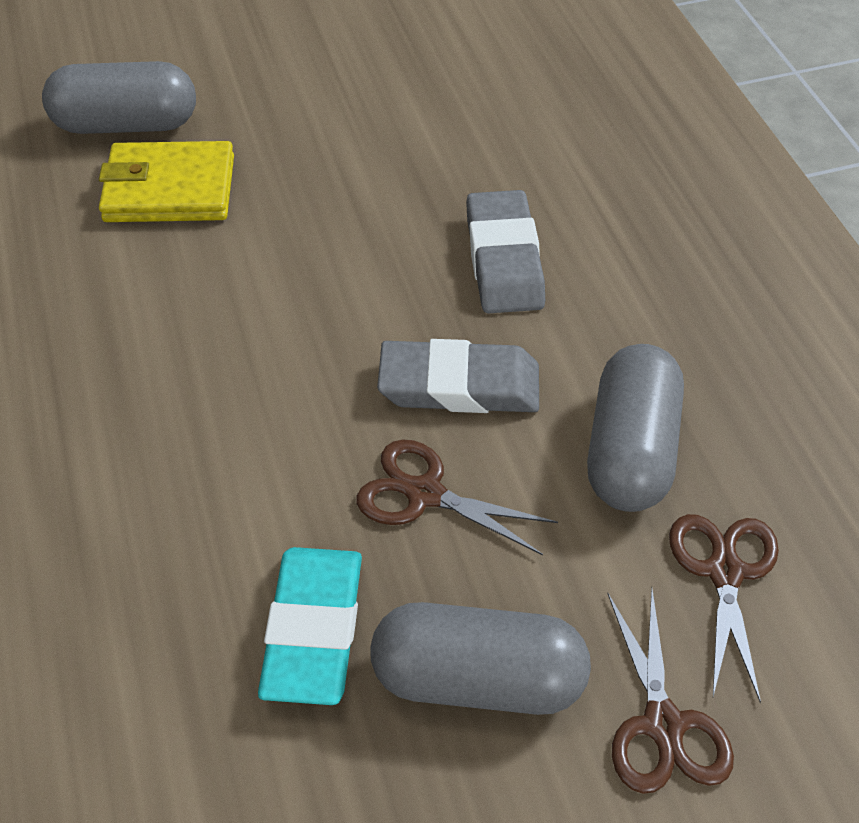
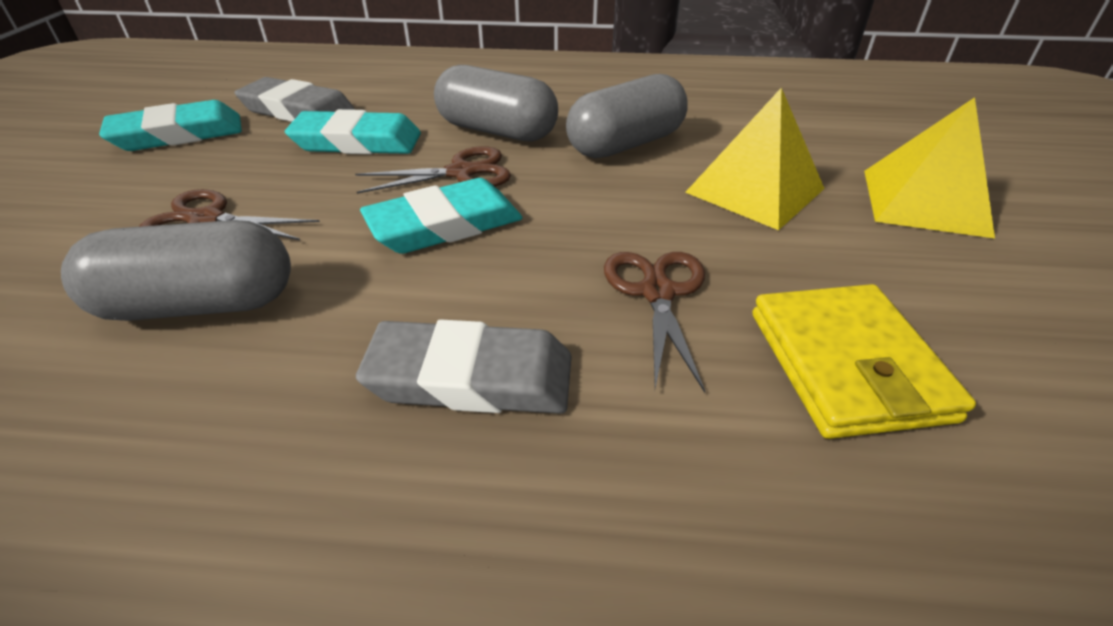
turquoise eraser: [258,547,362,705] = 1 -> [99,100,242,151] [285,109,421,154] [360,178,522,254] = 3
yellow pyramid: none = 0 -> [685,87,825,230] [864,97,995,239] = 2

